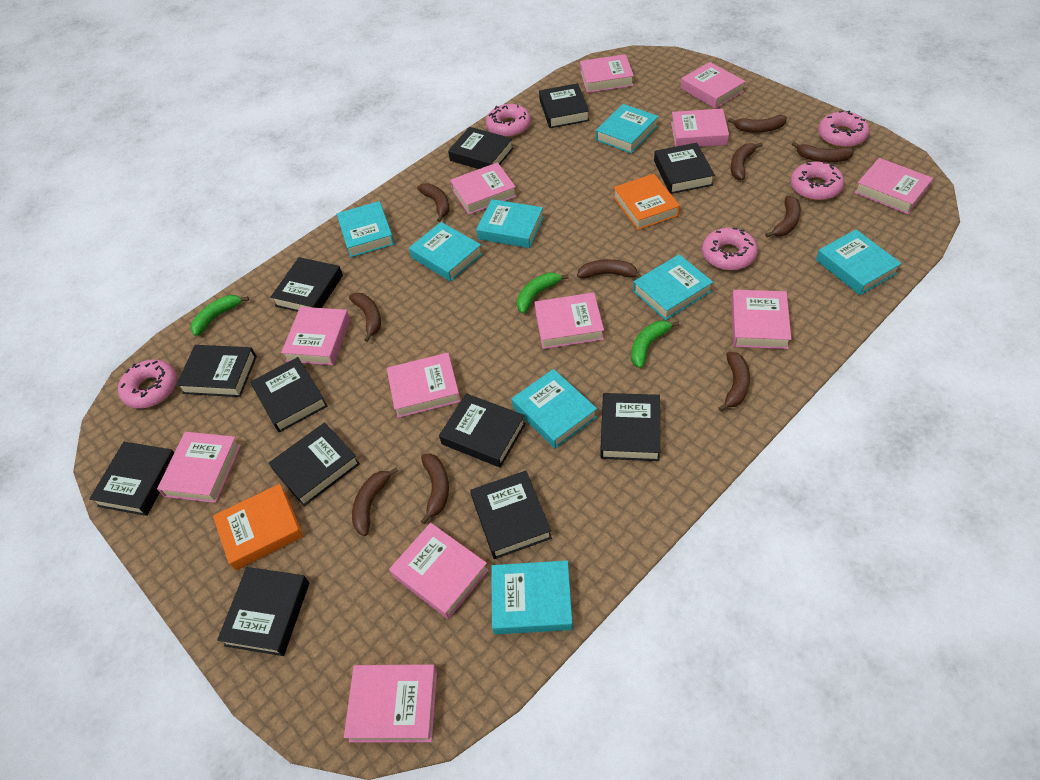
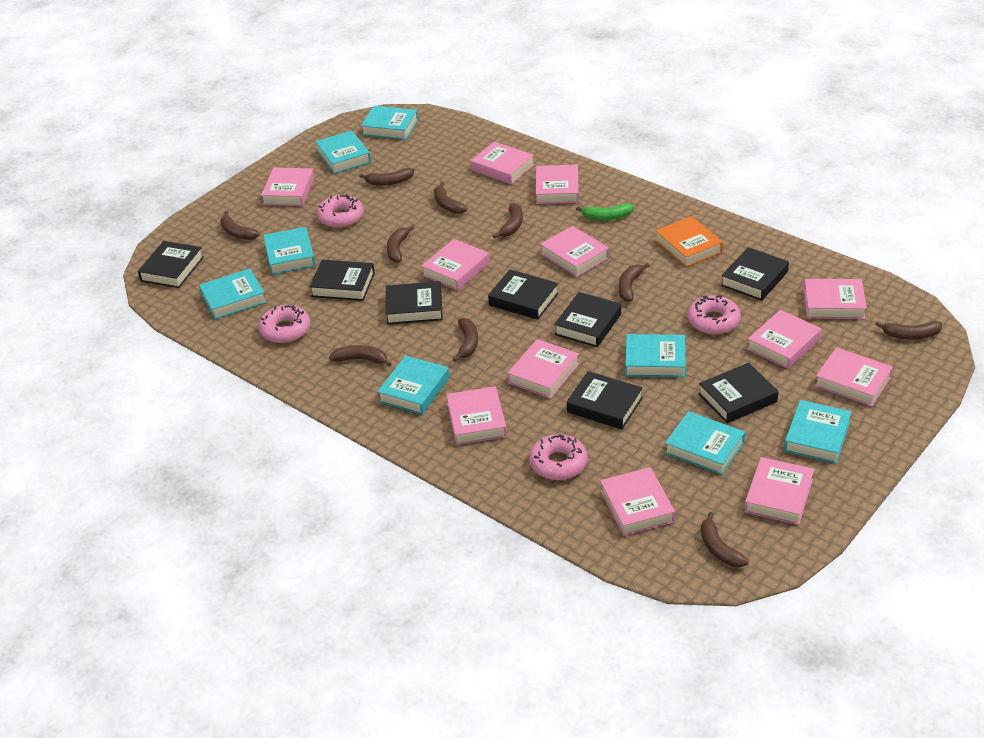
black book: [89,442,174,516] [176,345,257,397] [217,567,309,656] [250,357,327,432] [269,422,360,506] [271,257,343,312] [439,393,526,468] [448,127,513,169] [470,471,552,559] [539,83,589,128] [600,393,660,461] [654,143,715,194] = 12 -> [138,241,204,288] [310,260,375,301] [386,281,443,324] [488,270,559,320] [554,292,621,347] [567,371,643,429] [698,363,778,423] [721,247,789,301] = 8
green banana: [191,295,249,336] [517,273,569,313] [631,321,679,368] = 3 -> [576,203,634,220] = 1
orange book: [213,484,303,570] [613,174,680,230] = 2 -> [655,216,723,267] = 1
pink donut: [118,359,177,409] [486,104,531,137] [702,228,758,270] [790,161,844,201] [818,110,870,148] = 5 -> [258,305,310,343] [317,195,364,228] [529,434,588,480] [687,295,741,335] = 4

